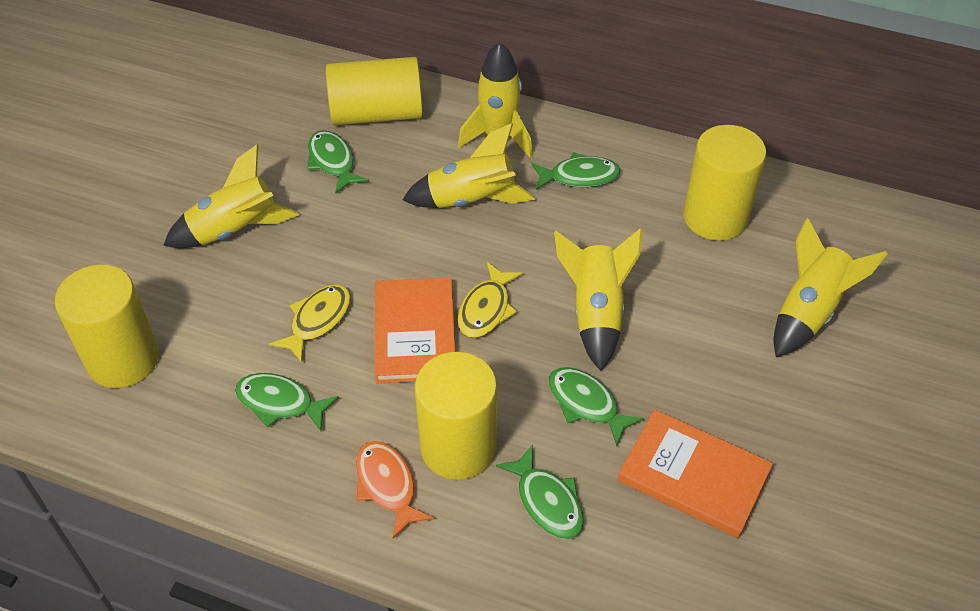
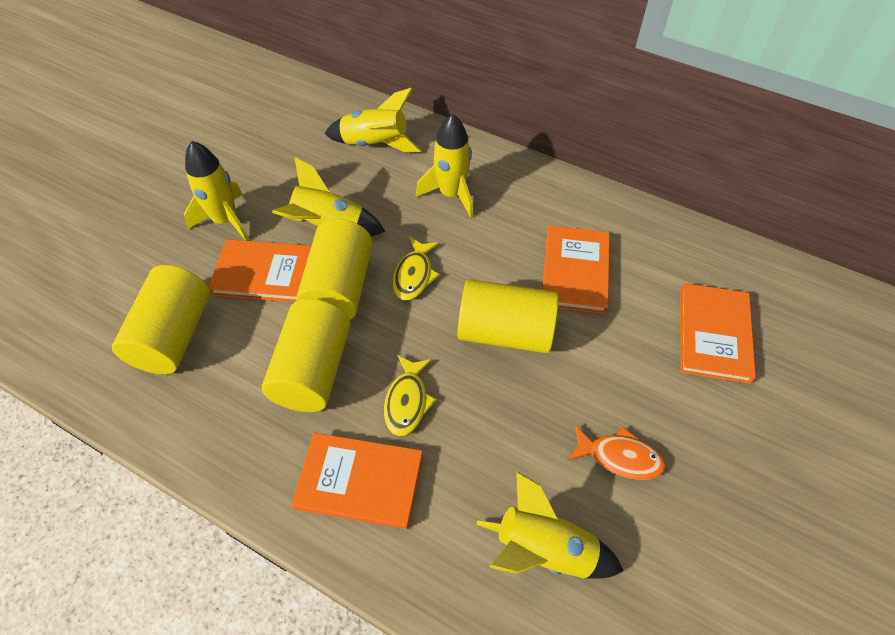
green fish: [235,373,339,431] [307,130,369,194] [496,445,584,539] [531,152,620,190] [549,367,645,446] = 5 -> none = 0
orange book: [374,278,456,383] [618,410,773,538] = 2 -> [209,239,311,302] [291,433,423,529] [542,225,610,314] [680,283,756,384] = 4

